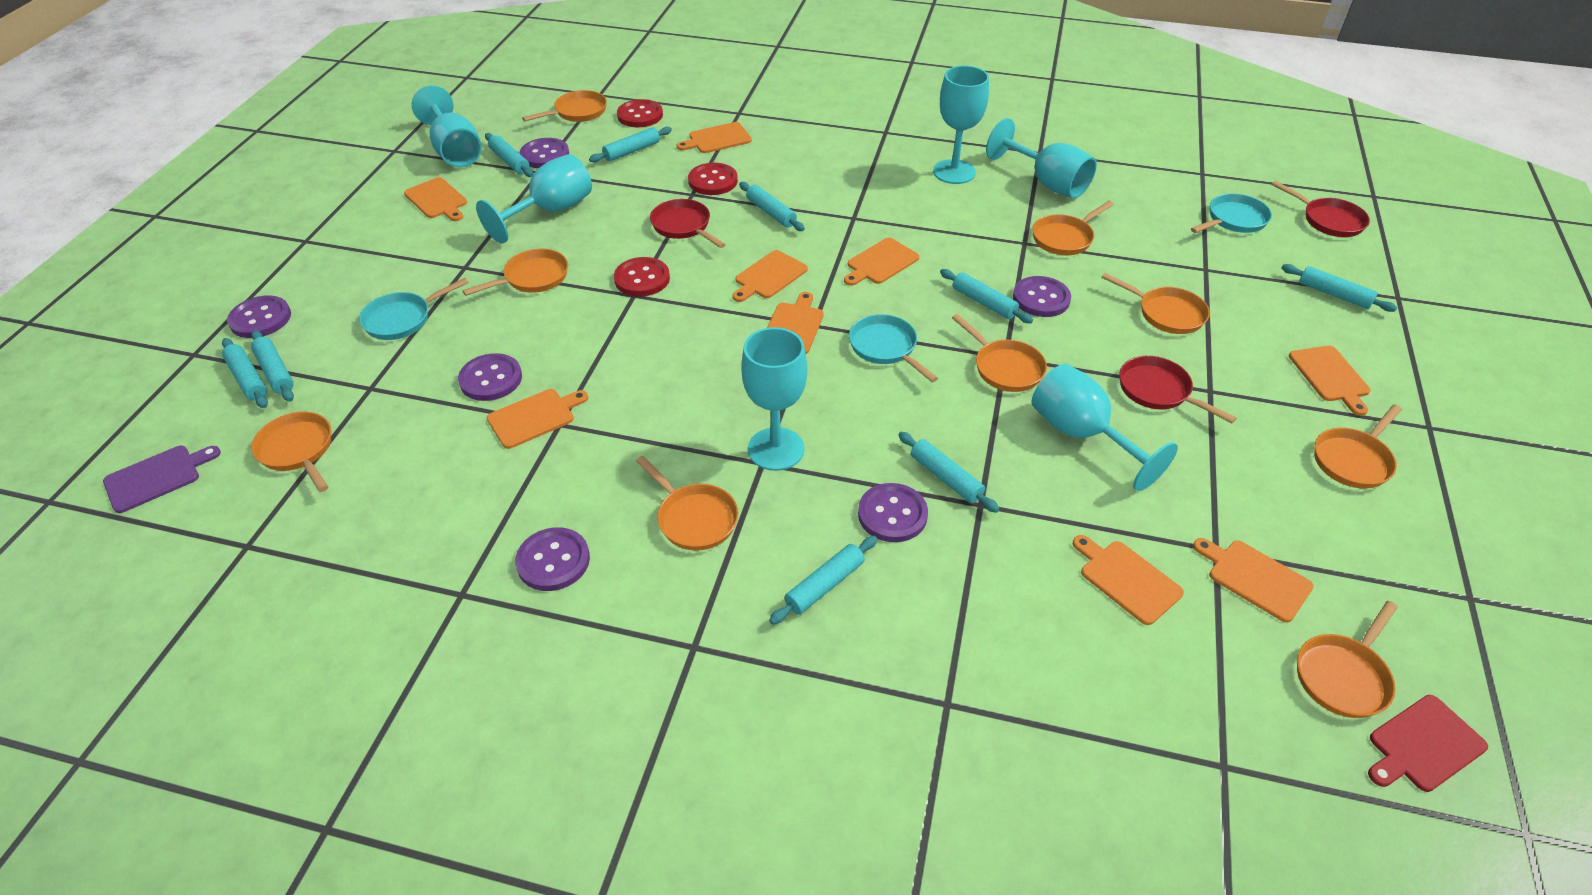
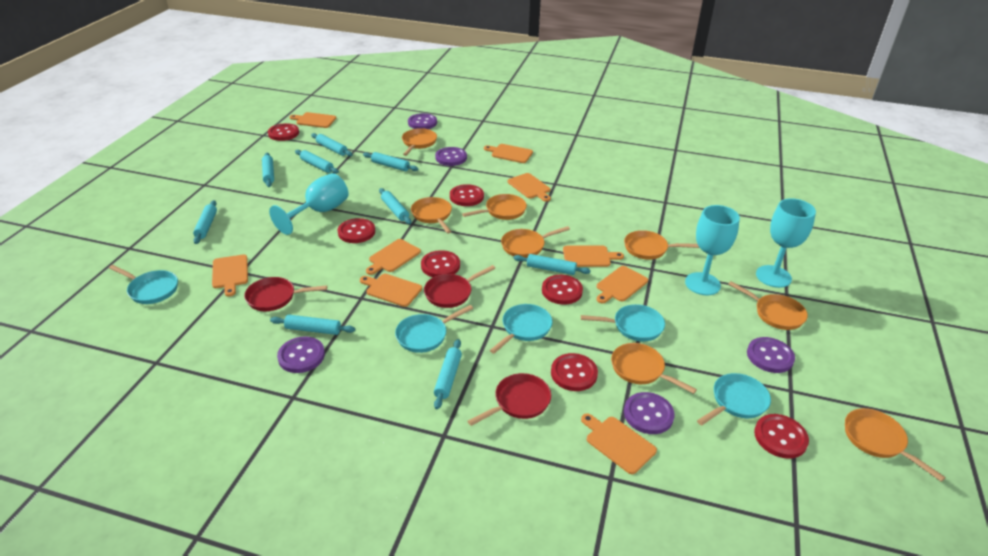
orange pan: [251,412,331,492] [463,249,568,296] [522,90,607,122] [636,456,738,551] [952,314,1047,392] [1032,201,1114,255] [1101,273,1210,334] [1297,601,1398,718] [1314,404,1402,489] = 9 -> [402,128,437,156] [411,197,452,234] [462,194,527,220] [501,226,570,258] [611,343,697,394] [624,230,700,260] [728,281,808,330] [845,408,946,482] = 8
purple button: [227,295,291,338] [458,353,522,401] [515,527,590,591] [520,138,569,168] [858,483,928,542] [1013,276,1071,317] = 6 -> [277,336,325,373] [408,113,437,129] [435,147,467,166] [624,392,675,434] [747,337,795,373] = 5
purple cutting board: [103,446,221,513] = 1 -> none = 0
red button: [614,257,670,297] [617,99,663,127] [688,163,738,195] = 3 -> [268,123,299,141] [337,218,375,243] [421,250,460,277] [450,184,484,206] [542,275,583,305] [551,353,598,391] [754,414,809,459] = 7
red cutting board: [1368,695,1488,792] = 1 -> none = 0
turquoise goblet: [412,85,482,167] [476,154,592,244] [741,327,808,471] [933,65,989,184] [986,118,1097,198] [1032,364,1178,491] = 6 -> [269,173,348,235] [685,205,740,295] [756,198,816,288] = 3
turquoise pan: [359,278,469,340] [849,314,938,382] [1191,193,1272,233] = 3 -> [109,265,178,304] [395,305,473,353] [490,304,553,354] [581,304,665,341] [697,373,771,425] = 5

